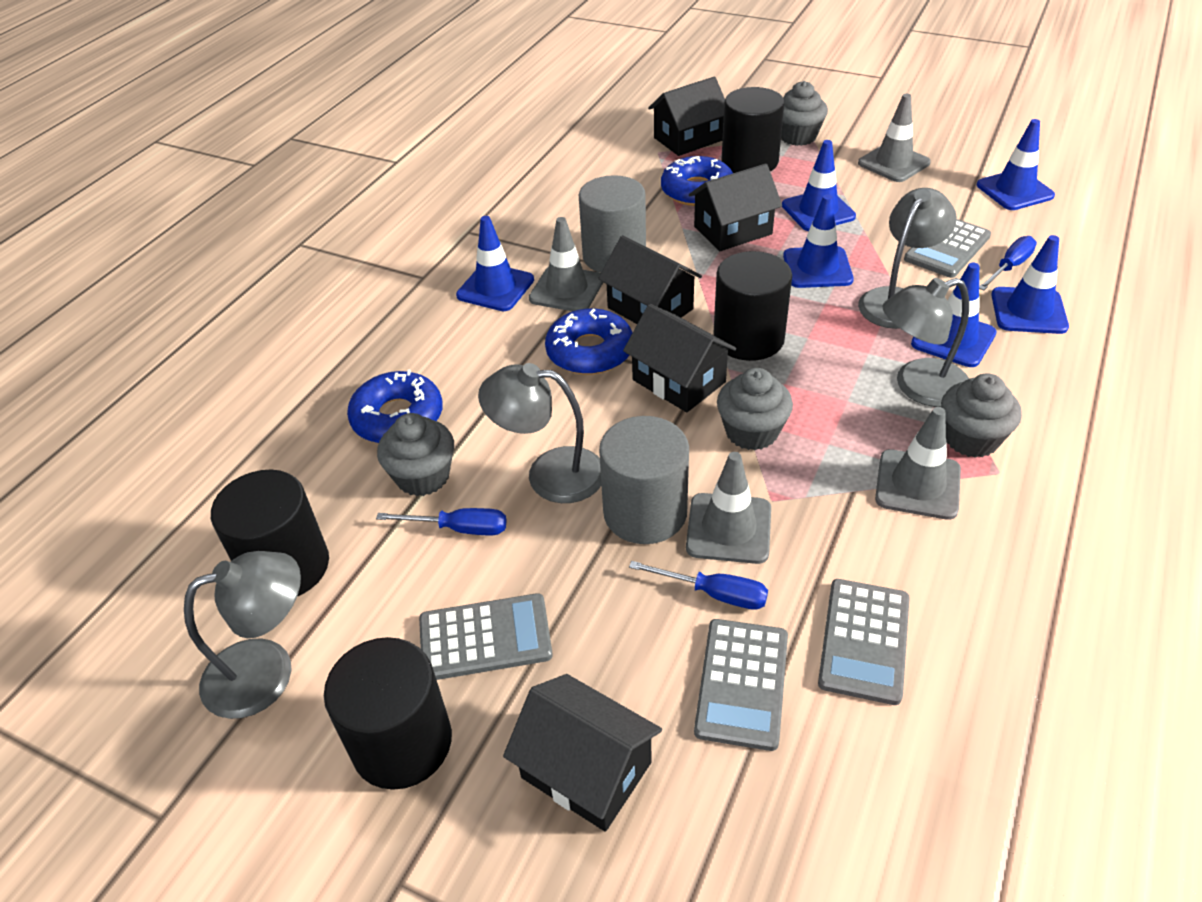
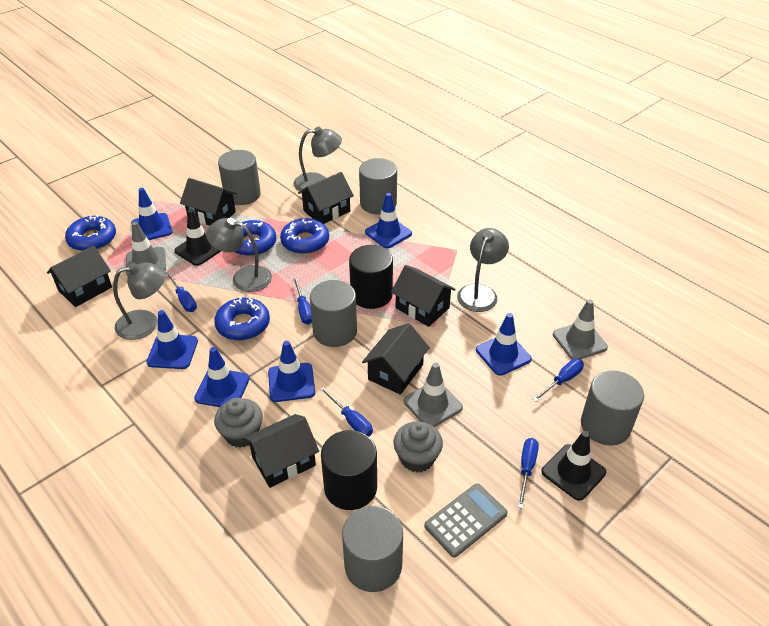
black cylinder: [211,470,329,597] [324,637,452,790] [713,251,792,361] [721,87,784,173] = 4 -> [321,430,377,510] [349,245,393,309] = 2
black house: [503,674,662,832] [598,235,702,324] [623,304,736,412] [648,77,725,156] [689,164,782,251] = 5 -> [47,246,112,307] [180,178,237,226] [244,414,319,488] [298,172,354,224] [362,323,430,395] [391,265,456,327] = 6
black traffic cone: none = 0 -> [174,209,221,266] [542,431,606,501] = 2
blue donut: [347,369,443,443] [545,308,632,375] [661,156,733,206] = 3 -> [65,215,116,251] [214,296,270,341] [235,220,276,256] [280,218,329,254] = 4
blue screwdriver: [376,508,507,535] [629,561,768,610] [979,236,1037,291] = 3 -> [166,271,197,312] [293,277,312,324] [320,387,373,437] [518,438,539,509] [533,359,584,402] = 5
grey calculator: [419,593,553,680] [694,619,788,751] [818,579,910,705] [904,219,991,278] = 4 -> [424,483,508,557] = 1
grey cupcake: [377,413,454,496] [717,368,793,450] [781,81,828,146] [941,373,1022,458] = 4 -> [214,398,263,448] [393,422,443,472] = 2
grey cylinder: [579,175,646,273] [599,416,689,544] = 2 -> [218,150,261,205] [310,280,357,347] [342,506,403,592] [359,158,397,214] [581,371,644,446] = 5
grey traffic cone: [529,217,603,311] [686,452,771,564] [858,94,931,182] [875,407,961,520] = 4 -> [126,222,166,276] [404,363,463,427] [553,299,608,360] = 3

